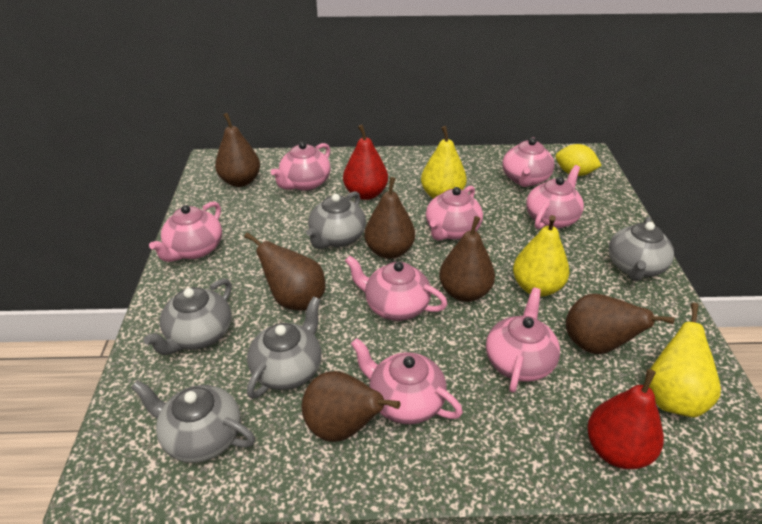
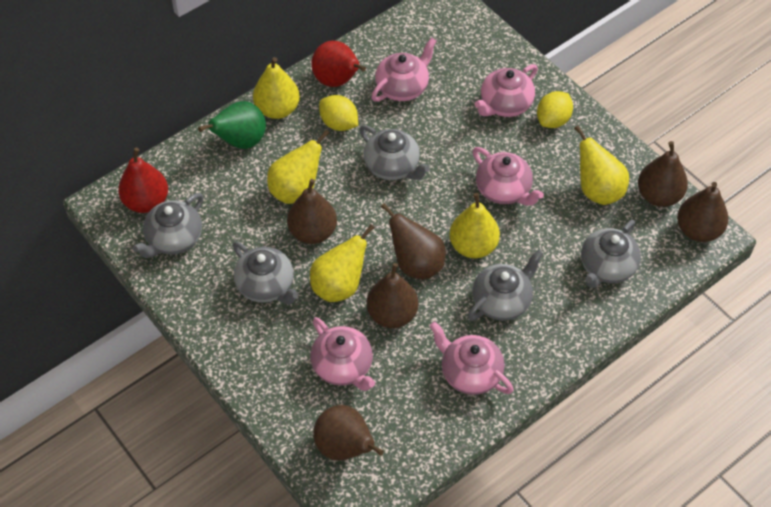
green pear: none = 0 -> [198,101,266,149] = 1
pink teapot: [149,201,222,262] [271,142,331,191] [345,255,447,321] [351,338,463,424] [426,186,483,241] [486,288,560,393] [502,137,555,187] [526,165,584,229] = 8 -> [310,317,375,391] [371,38,436,102] [430,321,514,395] [472,147,544,206] [475,64,538,117] = 5
yellow lemon: [556,144,602,176] = 1 -> [319,95,358,131] [537,91,573,128] = 2
yellow pear: [421,126,467,199] [513,215,569,297] [649,303,721,417] = 3 -> [253,57,300,119] [267,130,330,204] [310,224,375,302] [449,193,500,258] [574,125,629,205] = 5

